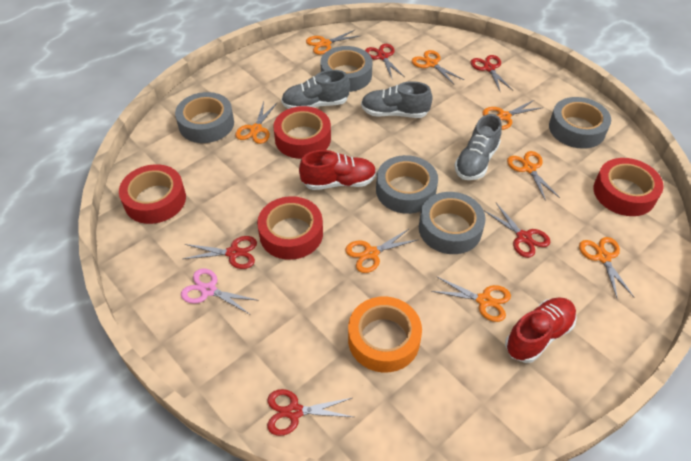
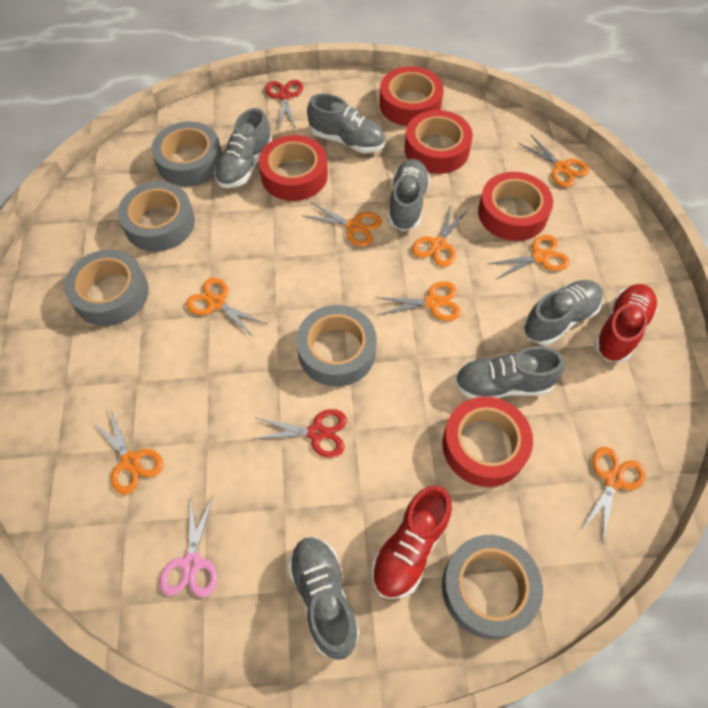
grey shoe: [281,70,350,109] [361,81,433,118] [455,114,502,180] = 3 -> [214,108,272,188] [288,537,359,660] [307,93,385,153] [388,159,430,231] [455,346,564,399] [523,280,603,345] = 6
orange tape: [348,296,422,373] = 1 -> none = 0
red scissors: [183,236,257,269] [267,389,353,436] [365,44,404,78] [471,55,513,93] [485,203,550,258] = 5 -> [253,409,347,458] [265,80,303,129] = 2
red tape: [119,164,186,224] [257,196,323,260] [273,106,331,159] [593,158,664,216] = 4 -> [259,135,328,201] [379,66,444,126] [405,110,473,174] [443,396,533,487] [478,172,553,241] = 5

